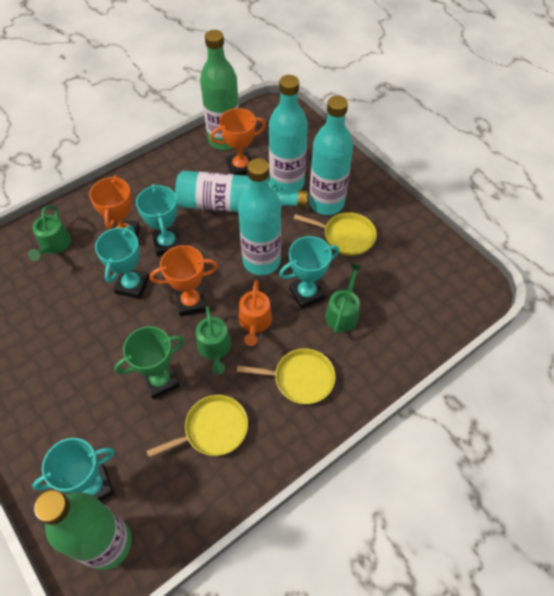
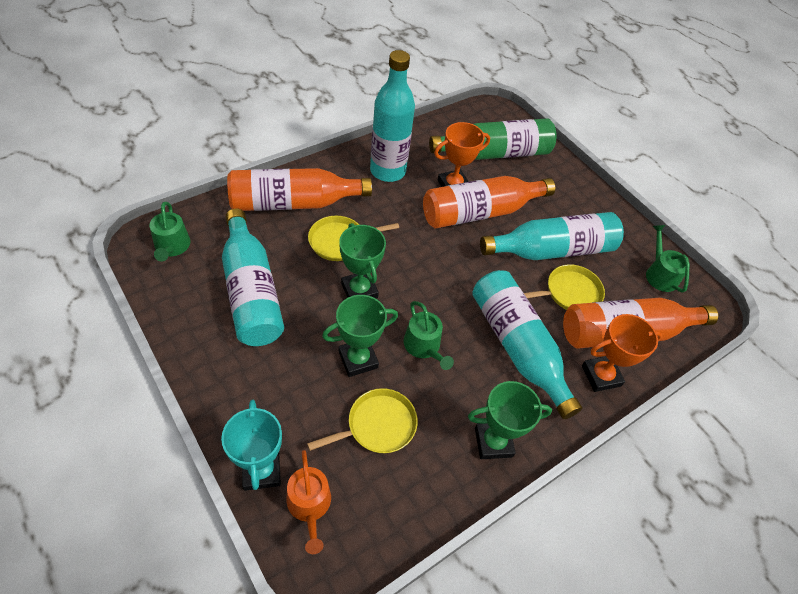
green bottle: [34,490,132,570] [200,30,239,150] = 2 -> [429,119,557,160] = 1
green trophy: [114,326,185,399] = 1 -> [322,295,398,377] [339,223,386,298] [468,381,552,459] = 3
orange bottle: none = 0 -> [227,168,372,211] [423,176,555,229] [563,298,718,349] = 3
orange trophy: [89,175,140,238] [150,245,218,316] [210,108,266,175] = 3 -> [434,122,490,187] [582,314,662,392] = 2
turquoise trophy: [32,438,115,501] [95,225,150,299] [136,184,181,256] [279,236,339,309] = 4 -> [221,400,282,491] = 1

